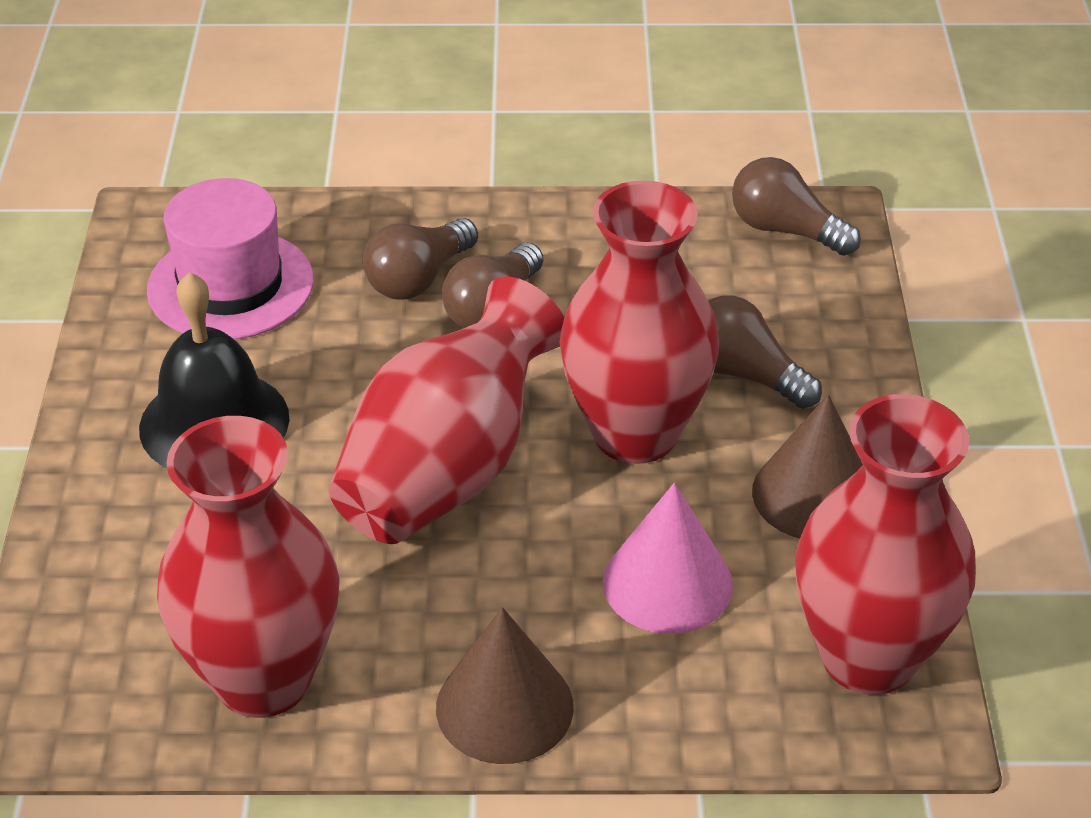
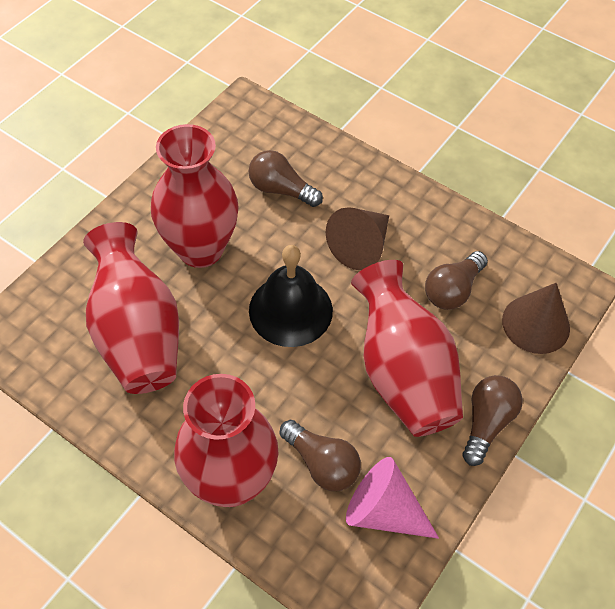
pink hat: [147,178,314,339] = 1 -> none = 0

